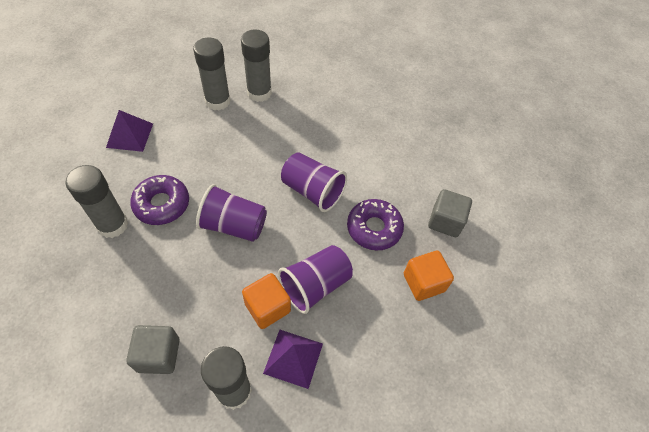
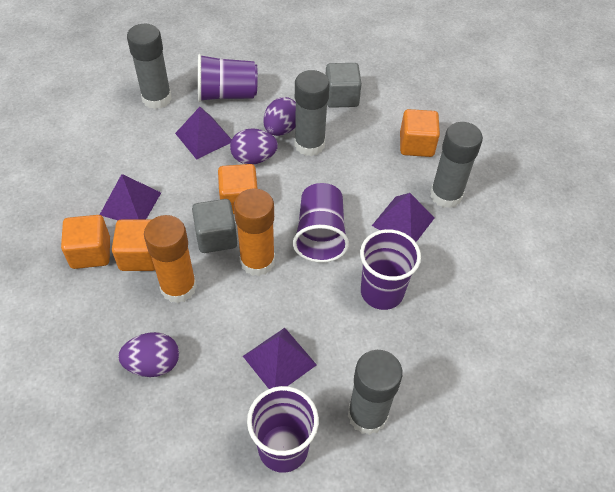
orange cube: [242,273,291,329] [404,250,454,301] = 2 -> [61,215,110,269] [112,219,155,271] [218,164,258,214] [400,109,440,157] = 4
orange glue stick: none = 0 -> [144,215,197,303] [234,189,275,276] = 2
purple cup: [196,184,267,242] [278,245,353,314] [281,152,347,212] = 3 -> [198,54,258,102] [247,386,319,473] [293,183,349,263] [360,229,421,310] = 4
purple donut: [130,175,189,225] [347,199,404,251] = 2 -> none = 0
purple egg: none = 0 -> [118,332,179,377] [230,128,278,164] [264,97,296,136] = 3
purple pyramid: [106,110,153,152] [263,330,323,389] = 2 -> [100,174,161,220] [175,107,232,160] [243,328,317,389] [372,193,434,242] = 4

